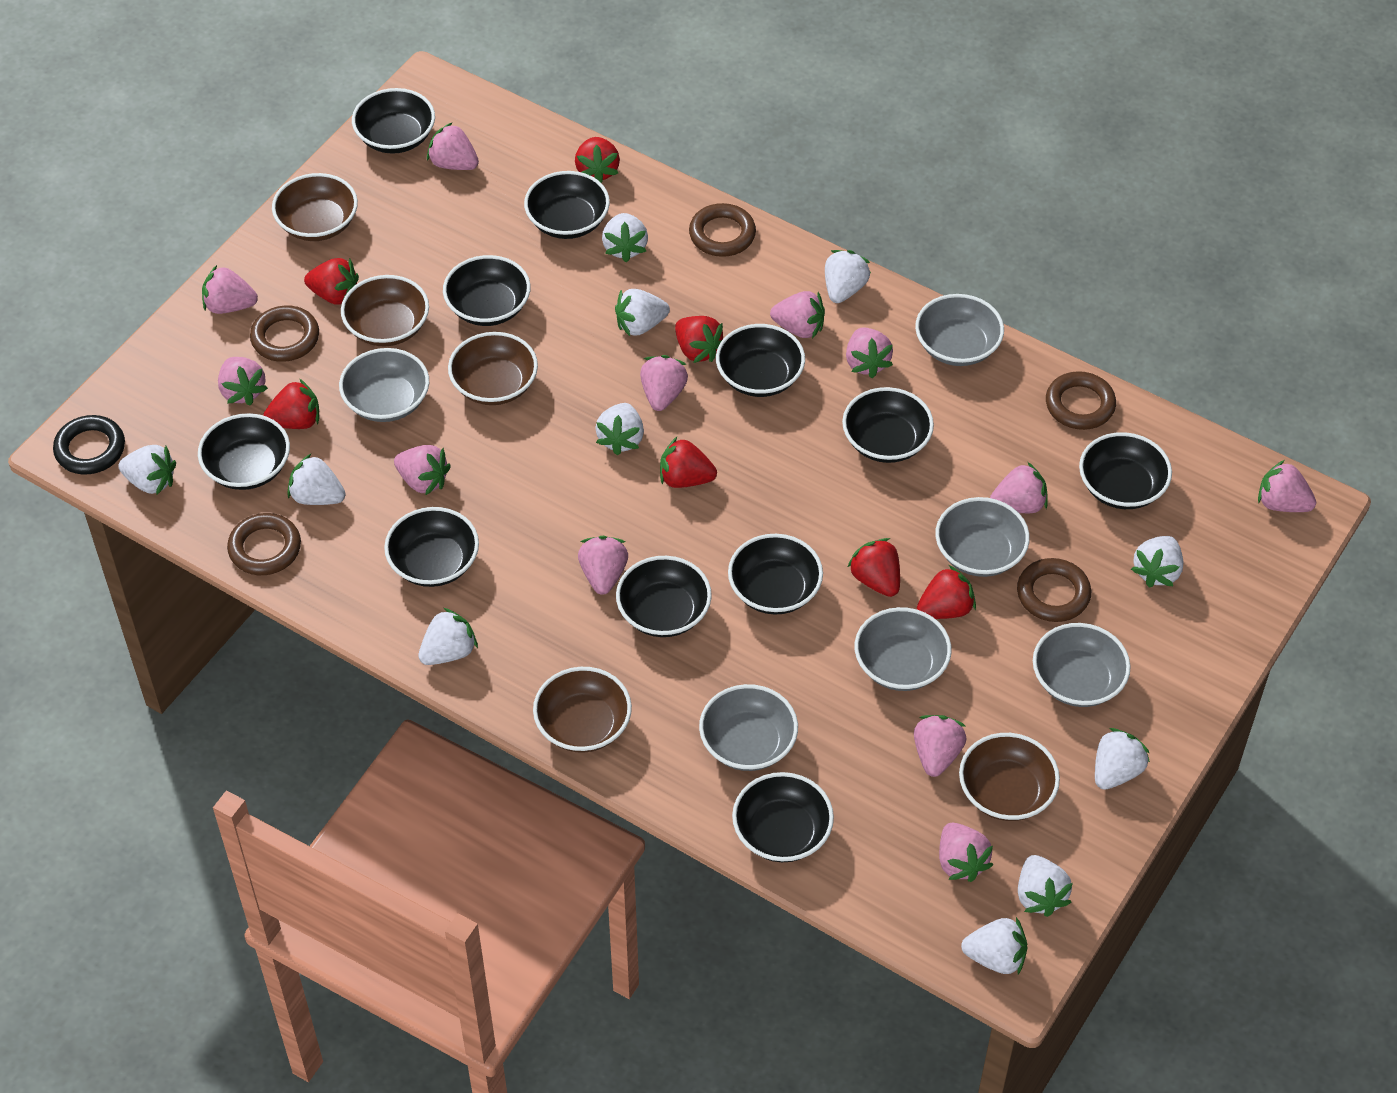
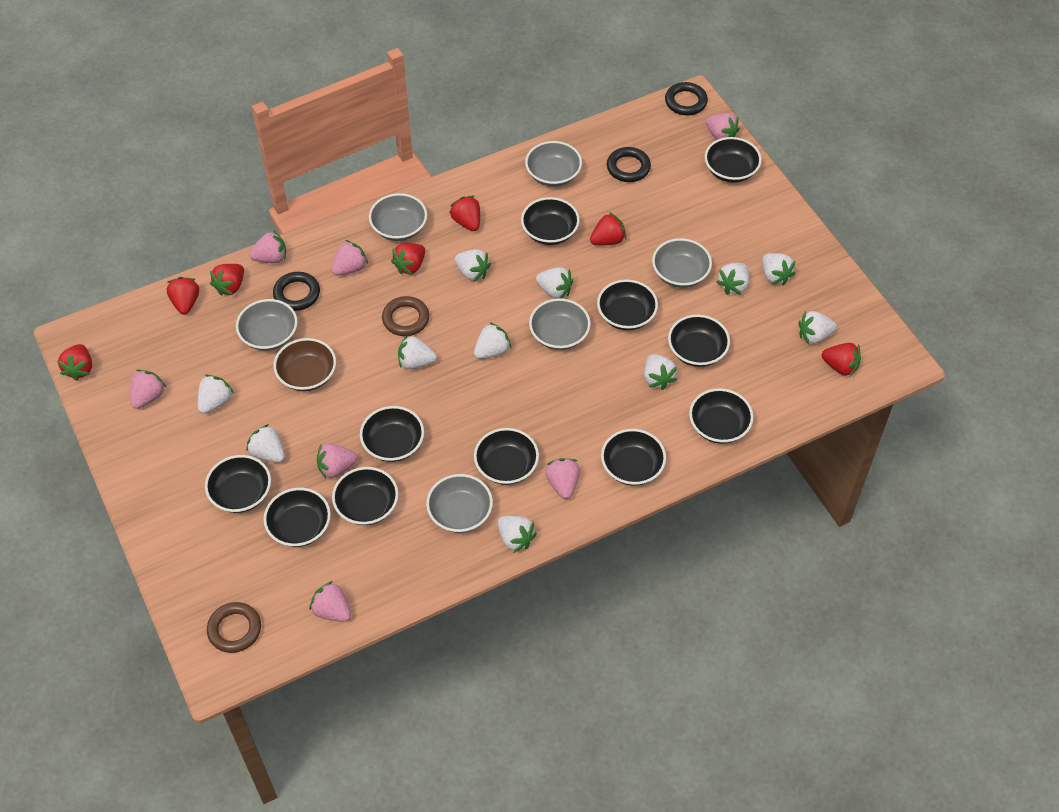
black ring: [53,415,125,475] = 1 -> [273,272,320,311] [607,147,651,182] [665,82,708,115] = 3
brown bowl: [272,173,358,241] [341,275,429,346] [448,332,538,405] [533,667,632,753] [959,733,1060,821] = 5 -> [274,338,336,391] = 1
brown ring: [227,513,301,575] [250,305,319,362] [689,203,756,257] [1017,558,1091,622] [1046,371,1116,430] = 5 -> [207,602,261,653] [382,296,429,336] = 2
pink strawberry: [202,265,258,314] [218,357,268,406] [394,445,451,496] [427,122,479,170] [578,536,628,595] [640,355,688,411] [770,291,825,339] [846,328,893,378] [914,715,966,777] [939,823,993,882] [990,462,1048,513] [1258,460,1316,512] = 12 -> [130,370,166,409] [249,231,286,263] [309,581,351,622] [317,443,357,479] [332,240,368,275] [545,458,580,499] [706,113,740,140] = 7

